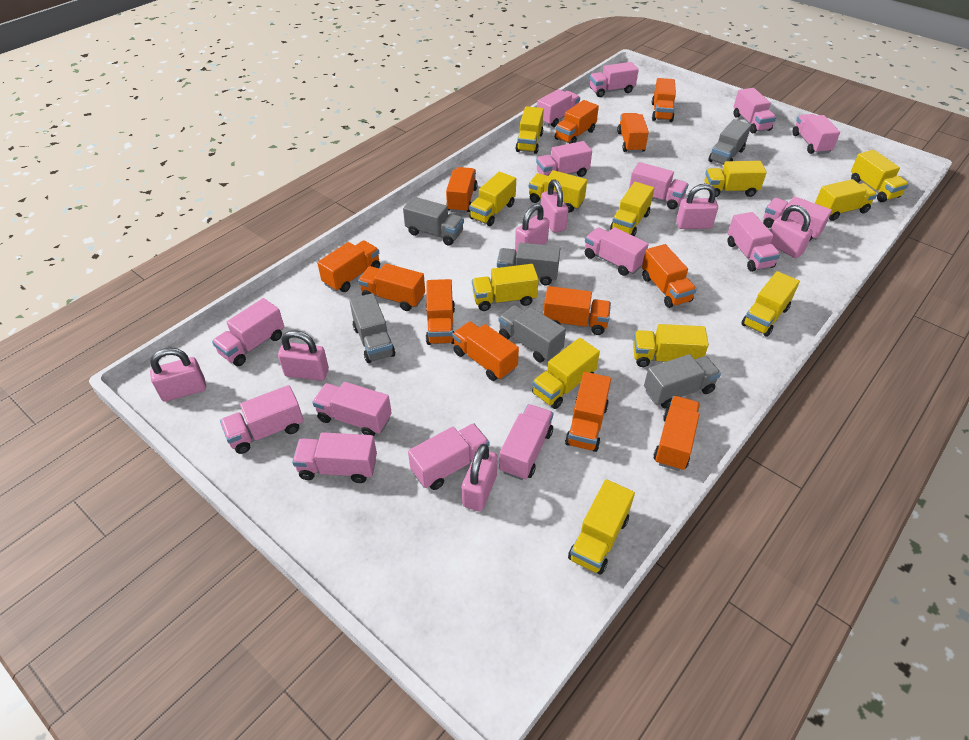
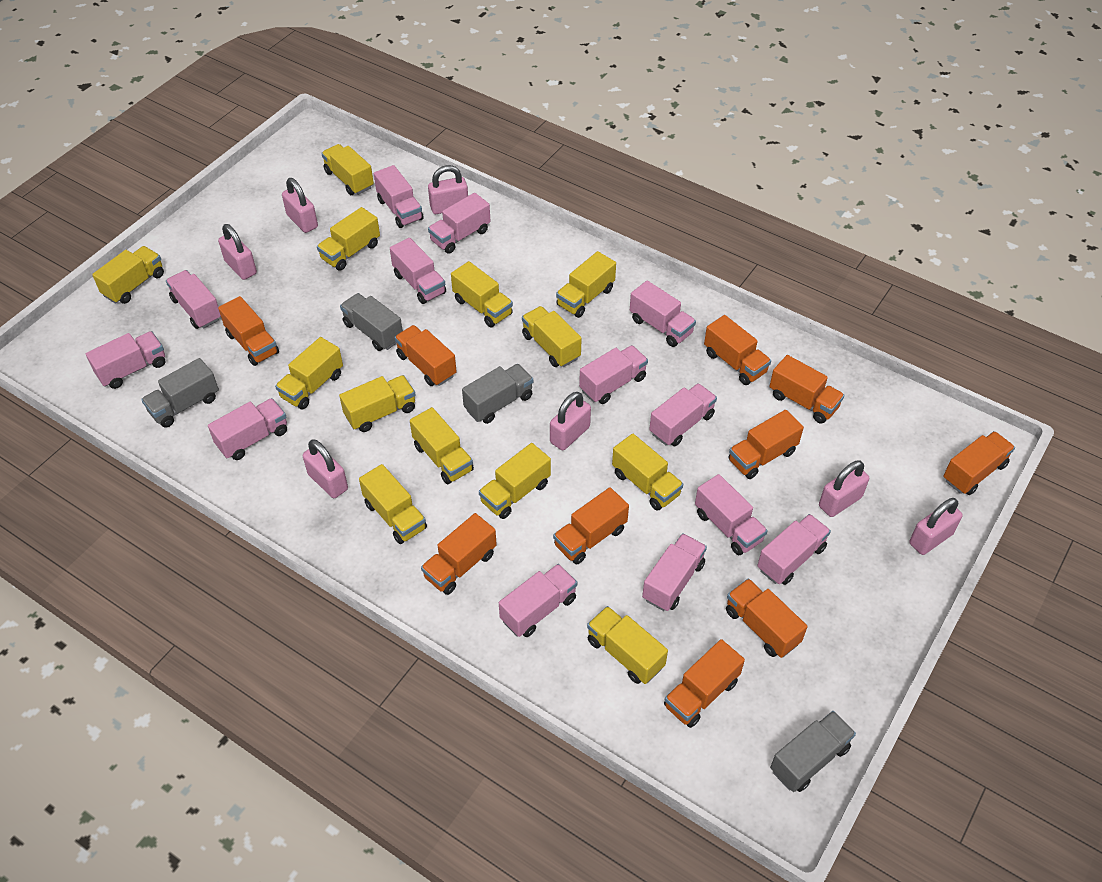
grey truck: [349,293,395,363] [403,197,464,246] [497,243,560,285] [498,305,566,362] [644,354,721,409] [708,119,751,165] = 6 -> [141,358,219,428] [340,293,403,351] [462,364,533,424] [770,711,856,792] = 4
orange truck: [317,240,380,292] [358,263,425,311] [426,279,455,345] [446,167,478,213] [452,322,519,381] [543,286,611,335] [555,100,599,144] [565,372,611,452] [617,113,649,153] [642,244,697,308] [652,78,676,122] [653,396,700,471] = 12 -> [218,296,279,366] [395,325,457,386] [421,513,497,595] [553,487,629,565] [664,639,745,728] [704,315,771,385] [726,579,807,658] [728,410,804,479] [769,355,844,424] [943,431,1015,495] = 10
pink truck: [212,298,284,366] [220,385,304,454] [292,432,377,483] [312,382,392,436] [408,423,489,490] [499,404,553,480] [536,141,592,177] [537,89,580,127] [585,227,649,276] [590,62,639,97] [629,162,688,209] [728,212,780,272] [733,88,776,133] [763,196,832,241] [792,114,840,154] = 15 -> [86,331,165,389] [166,270,221,329] [208,398,287,460] [374,165,424,228] [390,238,446,304] [428,193,491,254] [499,564,577,637] [579,345,648,404] [630,280,696,347] [642,533,707,611] [649,383,717,447] [695,474,768,556] [757,514,831,585] = 13
yellow truck: [469,172,516,226] [472,264,539,311] [516,106,544,154] [529,170,587,213] [532,338,600,409] [568,479,635,574] [610,182,654,236] [633,324,709,367] [704,161,767,197] [741,271,800,337] [815,179,877,221] [851,150,909,202] = 12 -> [92,246,164,304] [275,337,343,410] [317,207,380,271] [321,144,374,195] [339,375,415,432] [359,464,427,544] [410,407,474,484] [451,261,513,327] [479,443,551,519] [522,306,582,367] [556,251,616,318] [587,606,668,684] [612,434,683,511] = 13

